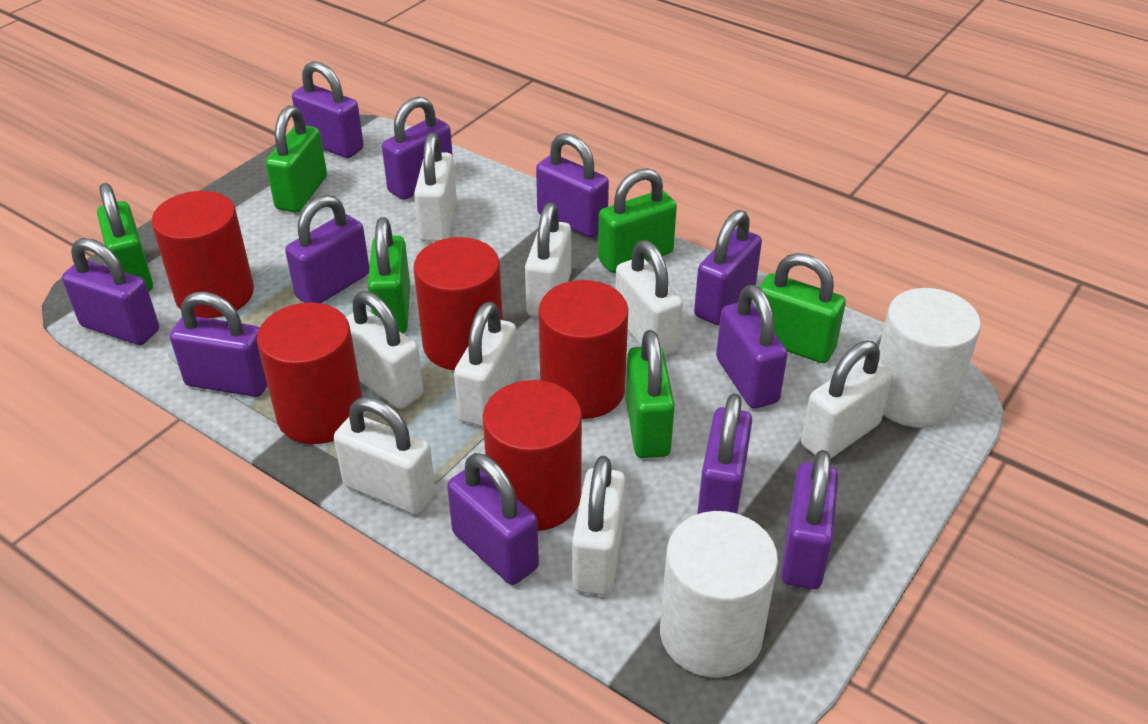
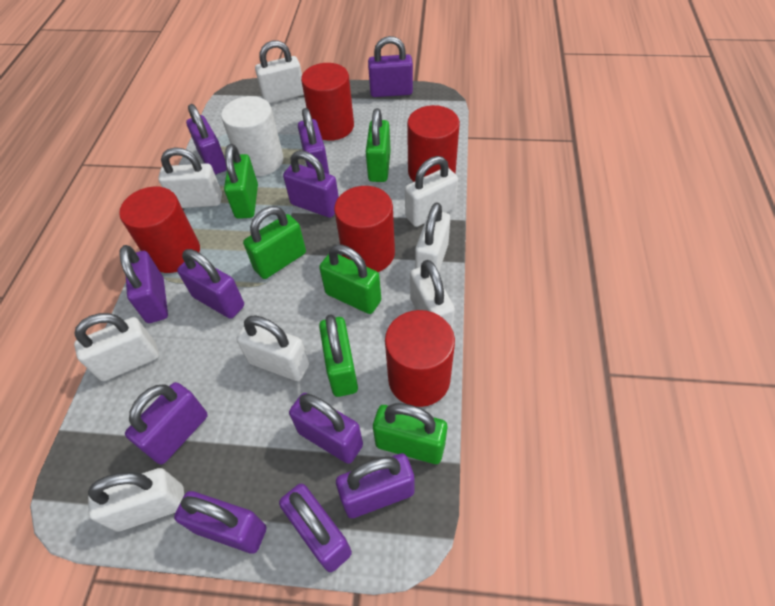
white cylinder: [660,511,778,678] [879,288,981,428] = 2 -> [221,96,284,176] = 1

